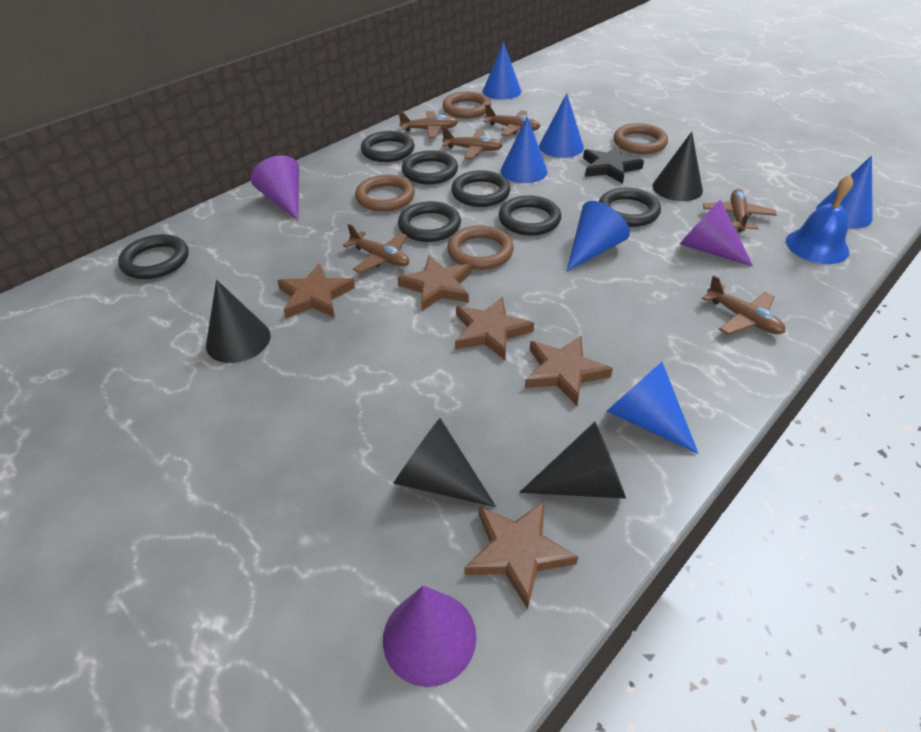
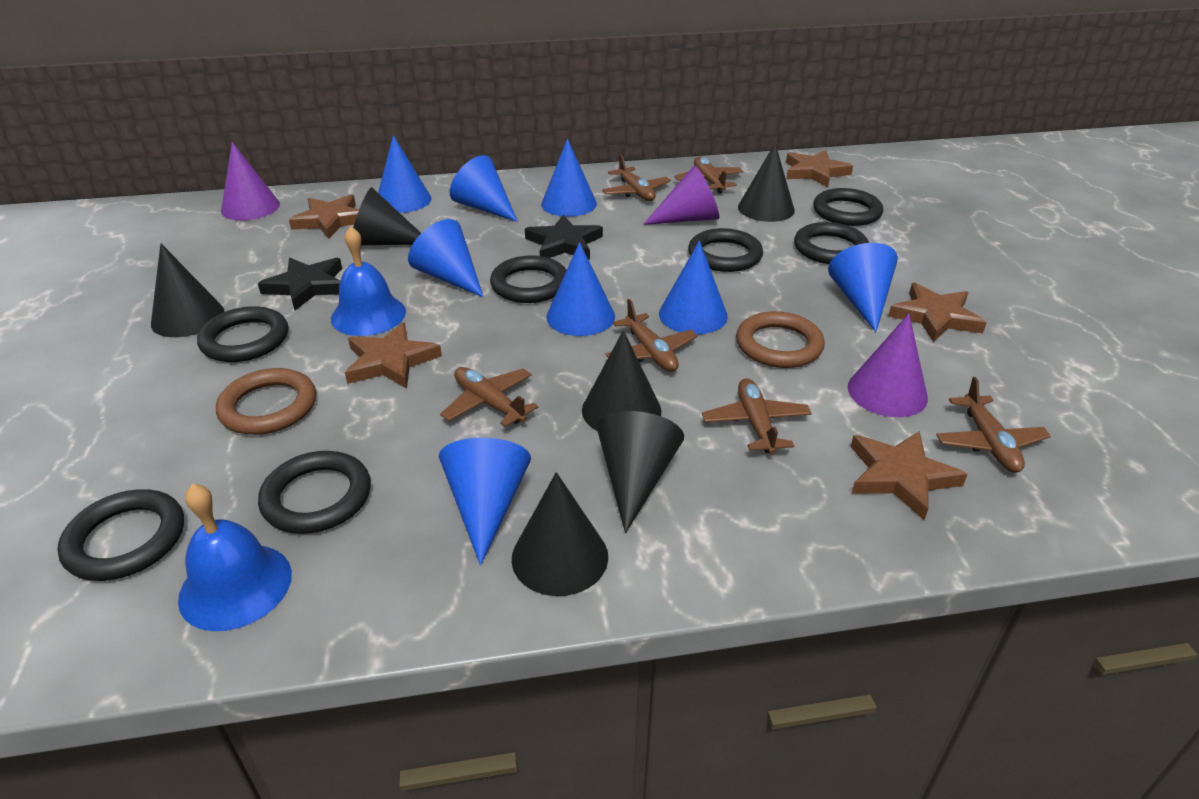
black cone: [206,280,271,363] [393,418,496,507] [519,422,626,499] [653,132,703,201] = 4 -> [151,243,224,337] [353,187,421,245] [512,472,608,596] [582,330,662,431] [597,411,684,533] [738,143,795,222] = 6
black star: [583,145,644,184] = 1 -> [258,258,342,310] [525,215,603,260] = 2
blue bell: [786,175,853,264] = 1 -> [178,483,292,631] [331,226,406,336] = 2
blue cone: [483,42,521,100] [501,116,547,183] [539,93,584,158] [567,201,630,271] [607,362,699,454] [816,155,873,229] = 6 -> [378,135,431,213] [408,219,483,297] [439,438,531,565] [450,155,518,222] [541,139,597,217] [546,242,615,336] [659,241,728,334] [828,243,898,332] = 8
brown ring: [355,175,415,212] [442,92,491,119] [447,225,514,270] [614,123,668,154] = 4 -> [216,368,316,435] [736,311,825,368] = 2

